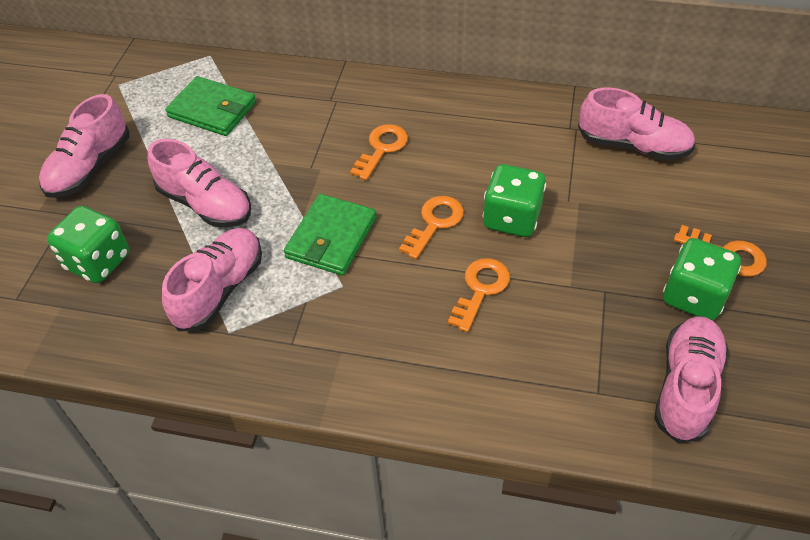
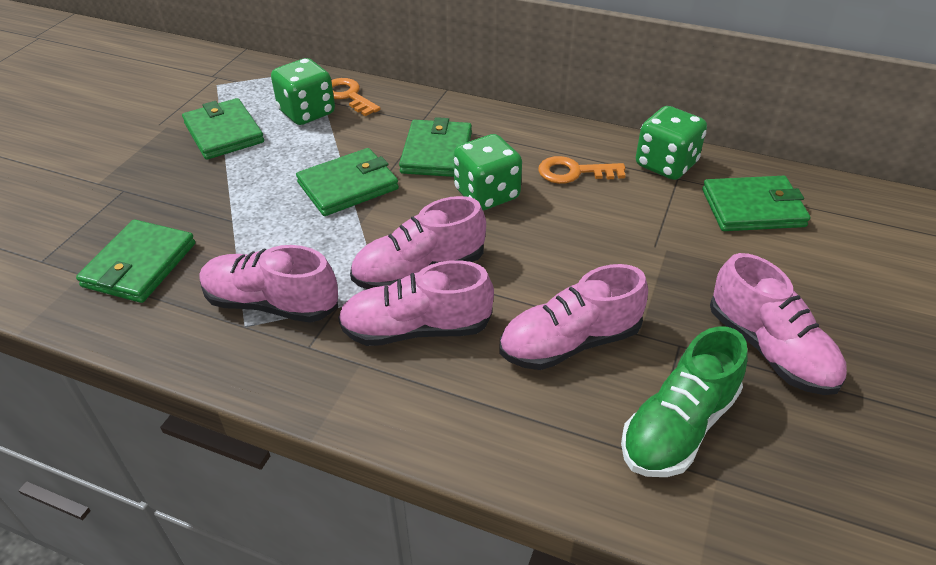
green shoe: none = 0 -> [621,326,748,477] = 1
green wallet: [165,76,256,136] [284,194,377,275] = 2 -> [76,219,195,303] [182,98,264,160] [296,148,399,216] [399,117,472,177] [702,176,810,231] = 5
orange key: [350,124,408,180] [399,196,464,259] [448,258,510,332] [674,225,767,277] = 4 -> [331,78,381,116] [538,156,626,184] = 2

